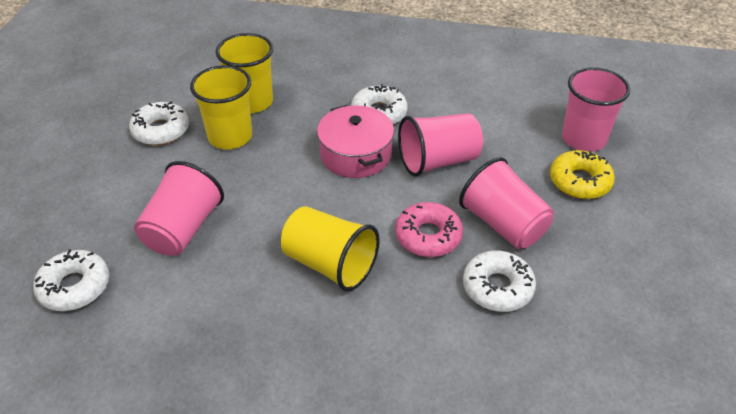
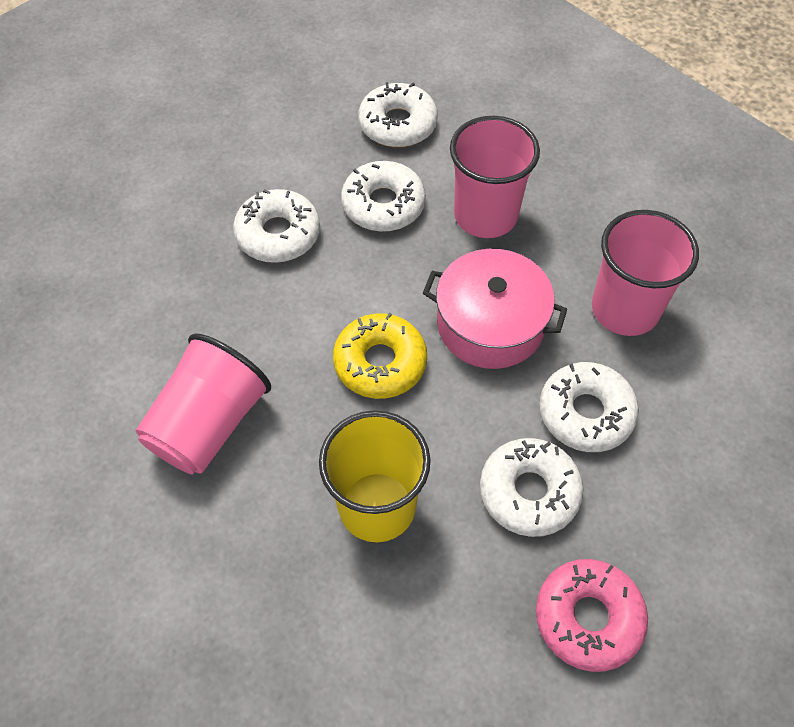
pink cup: [134,161,224,256] [398,113,483,177] [459,157,554,249] [562,67,630,152] = 4 -> [135,334,271,475] [450,116,540,238] [592,210,699,336] = 3
white donut: [33,249,109,311] [129,101,189,145] [351,84,408,124] [463,250,536,312] = 4 -> [233,189,320,263] [341,161,426,232] [358,82,438,147] [480,438,583,537] [540,362,639,452] = 5
yellow cup: [190,65,252,149] [216,33,273,113] [281,206,380,291] = 3 -> [319,410,431,542] = 1

